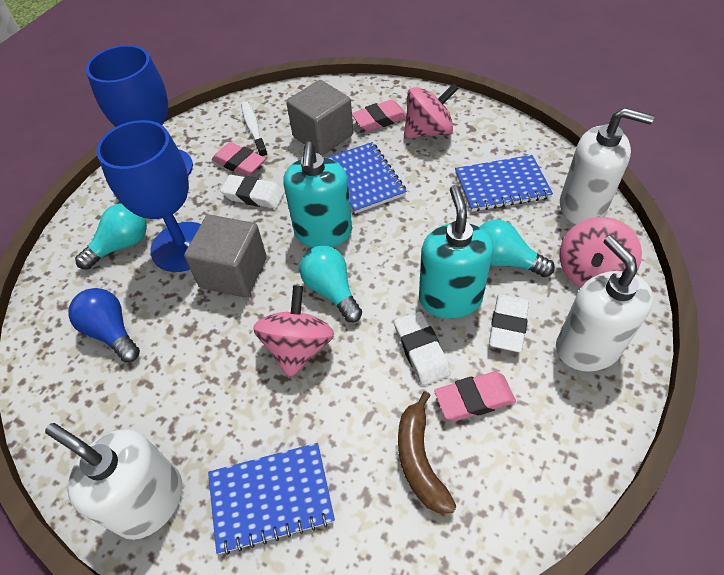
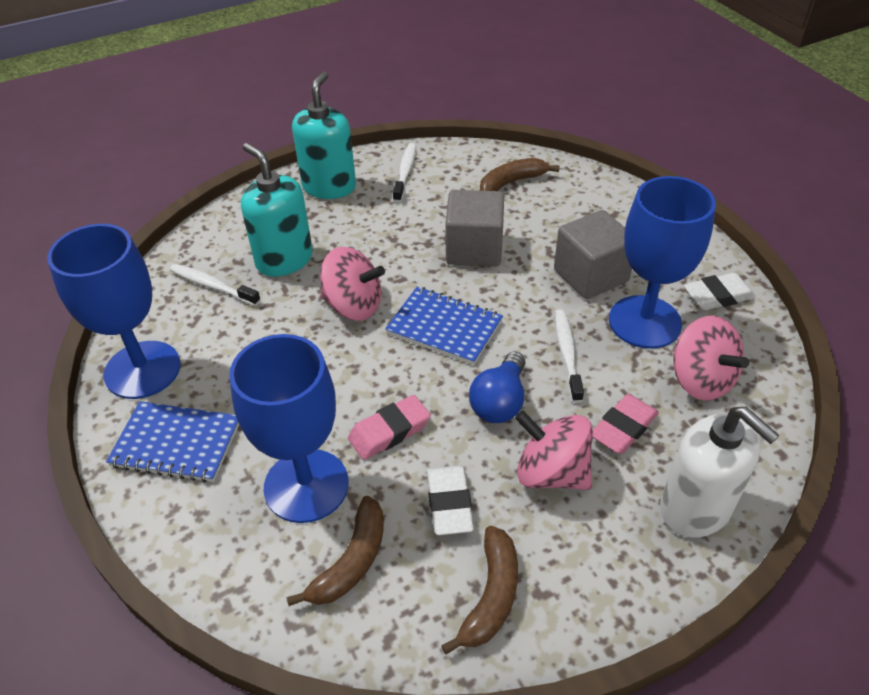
blue goblet: [86,45,193,176] [97,120,201,272] = 2 -> [47,224,181,399] [229,334,349,523] [609,176,716,349] = 3
blue notebook: [208,443,335,555] [327,142,407,214] [455,155,553,212] = 3 -> [106,401,239,483] [385,287,503,365] = 2
brown banana: [398,391,456,514] = 1 -> [287,496,384,606] [441,526,518,655] [480,158,560,191] = 3
pink eraser: [212,142,266,176] [352,100,406,131] [434,372,516,421] = 3 -> [348,395,431,460] [593,394,659,454] = 2
turquoise light bulb: [75,203,147,270] [300,246,362,322] [480,220,555,277] = 3 -> none = 0
white eraser: [220,175,285,209] [394,311,451,386] [489,294,529,352] = 3 -> [427,465,474,535] [683,273,756,310] = 2
white soap dispenser: [45,423,182,540] [556,236,653,372] [560,108,654,224] = 3 -> [660,407,780,538] = 1
white toothbrush: [241,101,268,158] = 1 -> [170,264,261,306] [393,143,416,202] [555,310,584,403] = 3

